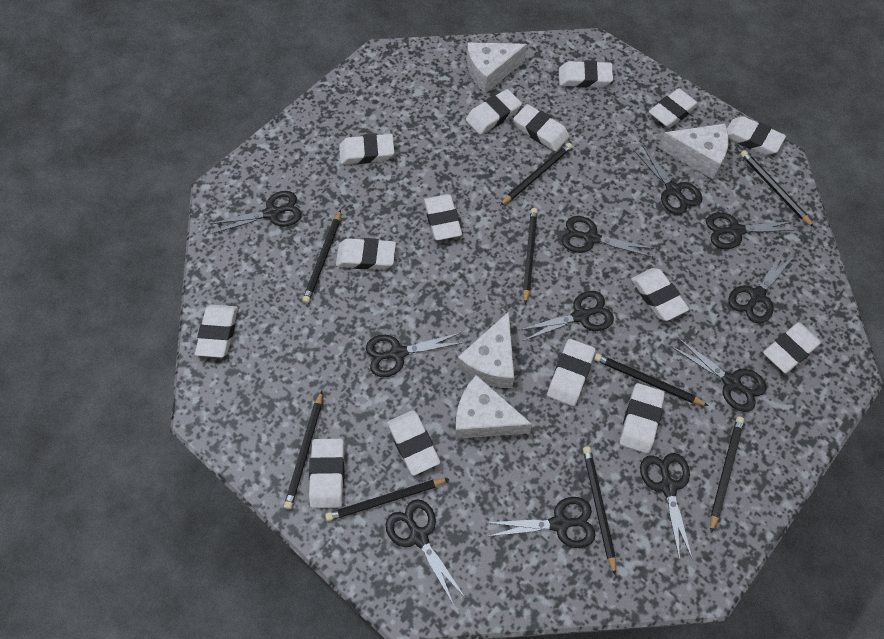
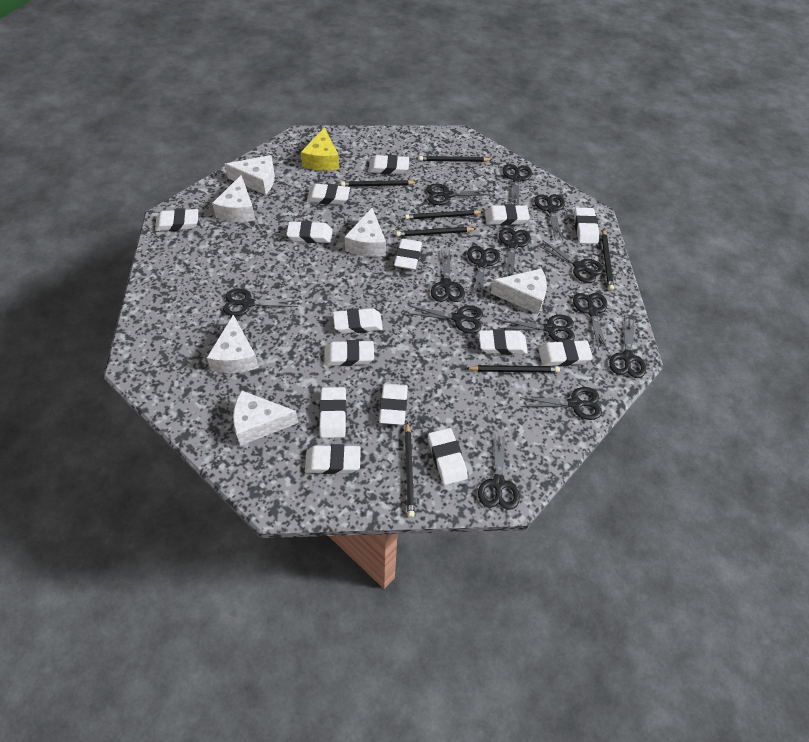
black pencil: [284,391,322,509] [302,210,341,303] [325,479,449,521] [500,143,572,206] [523,208,538,304] [583,446,616,576] [594,354,708,406] [710,417,744,533] [740,150,814,227] = 9 -> [341,180,418,187] [396,227,476,237] [405,210,483,220] [405,422,415,518] [419,156,493,162] [466,365,560,373] [602,229,614,291] = 7
black scissors: [210,191,302,234] [366,332,465,377] [385,499,465,605] [485,497,596,548] [519,291,614,341] [562,216,655,257] [633,145,702,215] [640,453,693,561] [670,337,767,412] [706,212,799,249] [728,250,794,324] = 11 -> [223,289,299,316] [408,305,483,334] [426,183,491,205] [431,249,465,302] [467,246,500,298] [478,430,520,510] [499,227,531,276] [499,314,575,342] [503,164,532,205] [520,387,602,420] [534,194,565,240] [539,240,604,283] [573,293,608,351] [609,319,646,378] = 14
white cheese: [456,375,532,439] [457,312,514,388] [467,43,527,93] [658,124,729,179] = 4 -> [207,315,259,373] [212,175,255,222] [225,155,275,195] [233,390,298,446] [344,208,386,257] [490,268,547,314] = 6
yellow cheese: none = 0 -> [301,127,339,171] = 1

